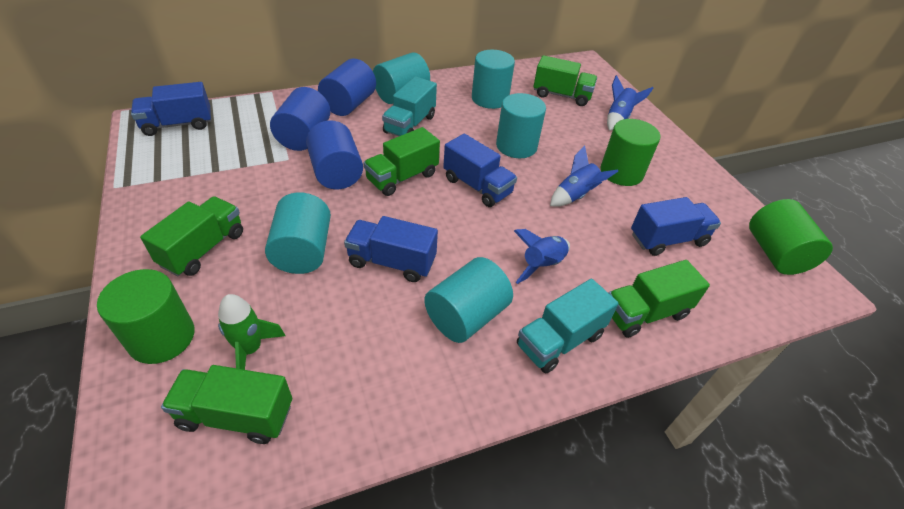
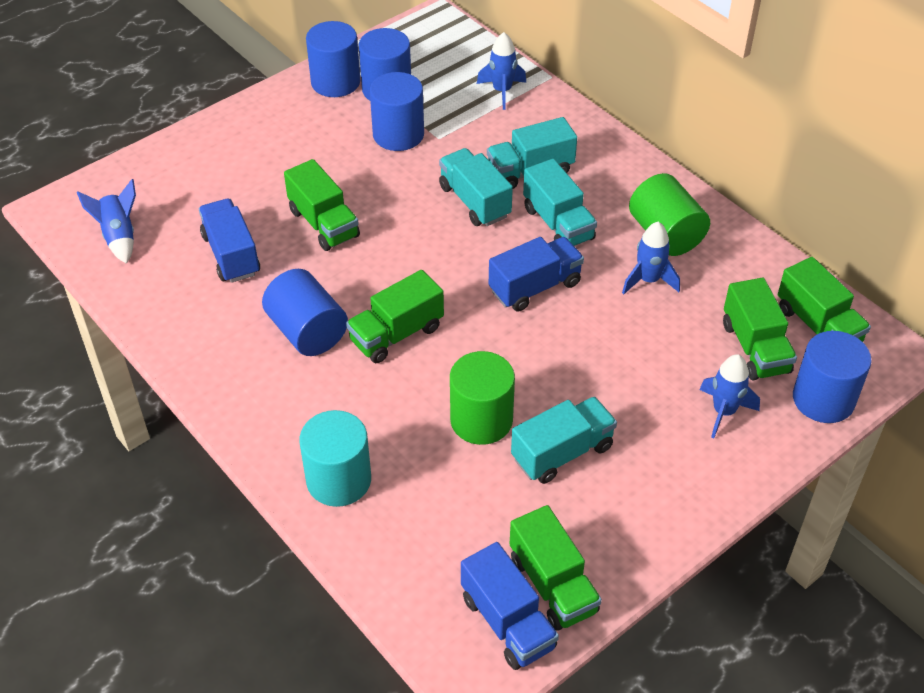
blue cylinder: [270,87,330,151] [306,120,363,189] [318,59,376,116] = 3 -> [262,269,348,356] [306,21,360,97] [359,28,411,100] [370,72,424,151] [793,331,872,423] = 5
blue rocket: [514,229,570,284] [550,146,618,207] [607,75,653,131] = 3 -> [77,179,136,264] [477,32,526,110] [622,222,680,294] [699,354,760,438] = 4
blue truck: [131,82,211,136] [344,216,438,282] [443,134,517,207] [631,197,721,256] = 4 -> [199,199,260,283] [461,542,559,670] [489,237,584,312] = 3
green cylinder: [97,269,194,364] [600,119,660,186] [749,199,833,275] = 3 -> [450,351,515,445] [629,173,710,256] = 2
green rocket: [218,294,285,370] = 1 -> none = 0
turquoise cylinder: [265,192,331,274] [373,52,430,104] [424,257,513,343] [472,50,515,109] [496,93,546,158] = 5 -> [299,410,371,507] = 1
turquoise truck: [382,76,437,137] [517,279,619,374] = 2 -> [439,148,513,226] [487,117,577,189] [511,397,617,484] [523,159,597,246] = 4

